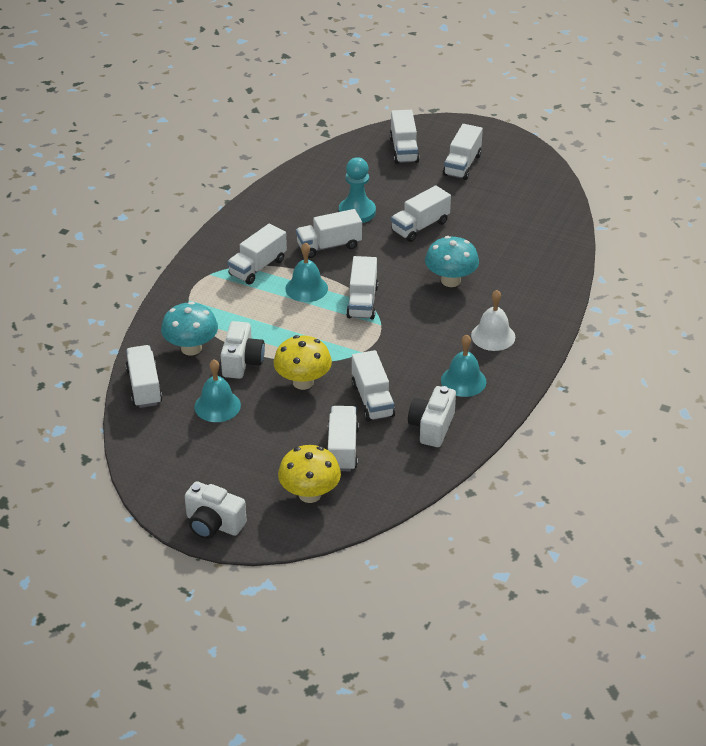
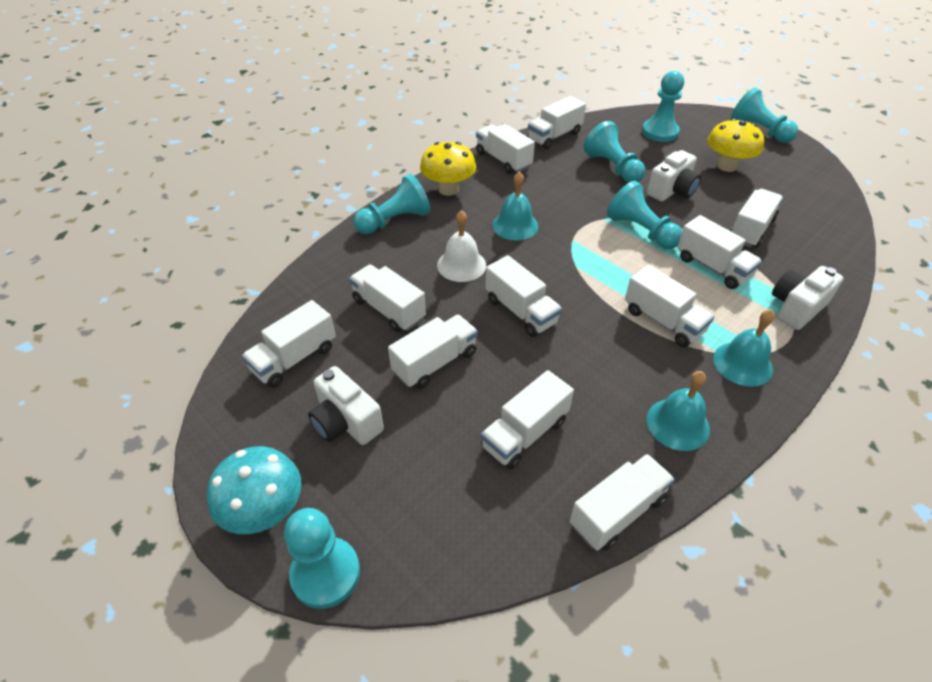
turquoise mushroom: [161,302,218,355] [425,236,479,287] = 2 -> [207,446,301,534] = 1
turquoise pawn: [339,157,376,223] = 1 -> [284,508,360,609] [353,174,430,234] [584,121,645,182] [607,181,682,249] [642,71,684,142] [731,87,798,143] = 6
white truck: [126,345,162,408] [227,224,287,284] [296,209,362,258] [328,406,359,471] [346,256,378,320] [352,350,395,422] [390,110,420,164] [391,185,451,242] [443,124,483,180] = 9 -> [242,300,336,388] [349,265,426,332] [388,315,478,389] [476,124,535,174] [481,370,574,469] [485,255,562,337] [528,96,586,149] [570,454,675,551] [625,265,714,347] [677,215,762,289] [730,189,783,247] = 11

